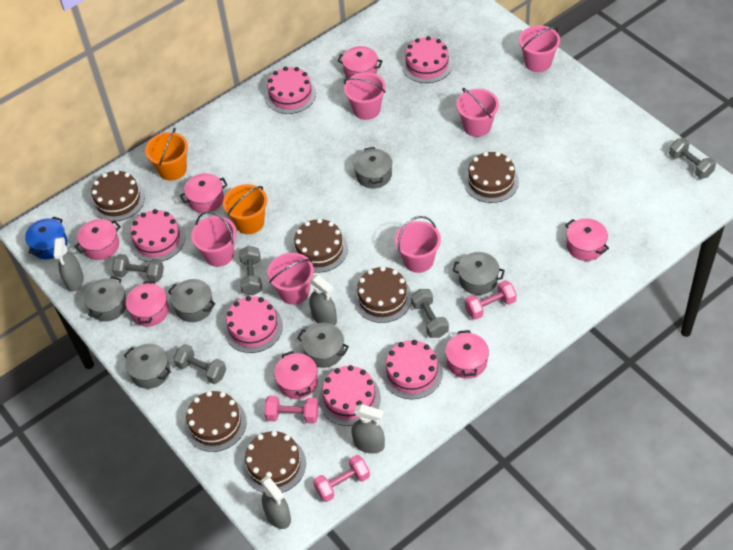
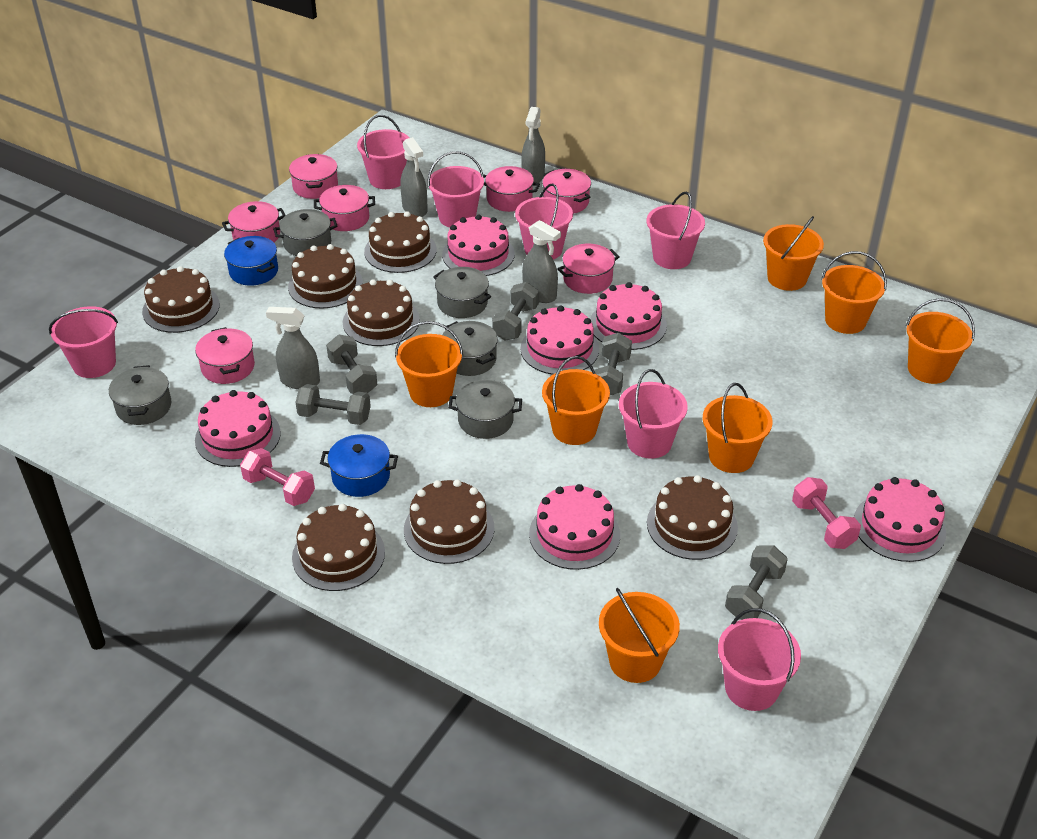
blue pot: [25,216,68,259] = 1 -> [224,236,278,286] [320,434,398,497] = 2
brown cake: [91,170,145,221] [185,391,247,452] [243,431,306,493] [291,218,348,273] [354,266,412,323] [464,152,519,203] = 6 -> [142,266,220,333] [288,244,363,309] [292,504,385,591] [343,279,420,346] [364,211,437,273] [404,479,494,564] [647,475,738,560] = 7
grey pot: [84,276,126,321] [124,344,171,389] [168,279,215,322] [297,323,349,368] [354,147,392,189] [453,252,505,295] = 6 -> [109,365,171,425] [273,209,338,256] [433,267,491,318] [443,321,498,376] [448,380,522,439] = 5
orange bucket: [145,127,188,181] [223,184,267,234] = 2 -> [395,321,463,407] [542,356,610,445] [599,588,680,683] [703,383,772,473] [763,216,824,291] [821,251,887,334] [906,298,975,384] = 7
pink bucket: [191,211,237,267] [267,253,314,305] [344,72,386,120] [395,216,441,273] [456,88,499,137] [519,25,560,72] = 6 -> [49,306,118,378] [357,115,409,189] [428,151,484,227] [515,183,573,260] [619,369,688,459] [647,192,705,269] [718,608,801,711] = 7
pink dumbbell: [264,396,319,424] [313,455,370,502] [465,280,517,320] = 3 -> [240,448,315,506] [792,477,861,549] = 2

